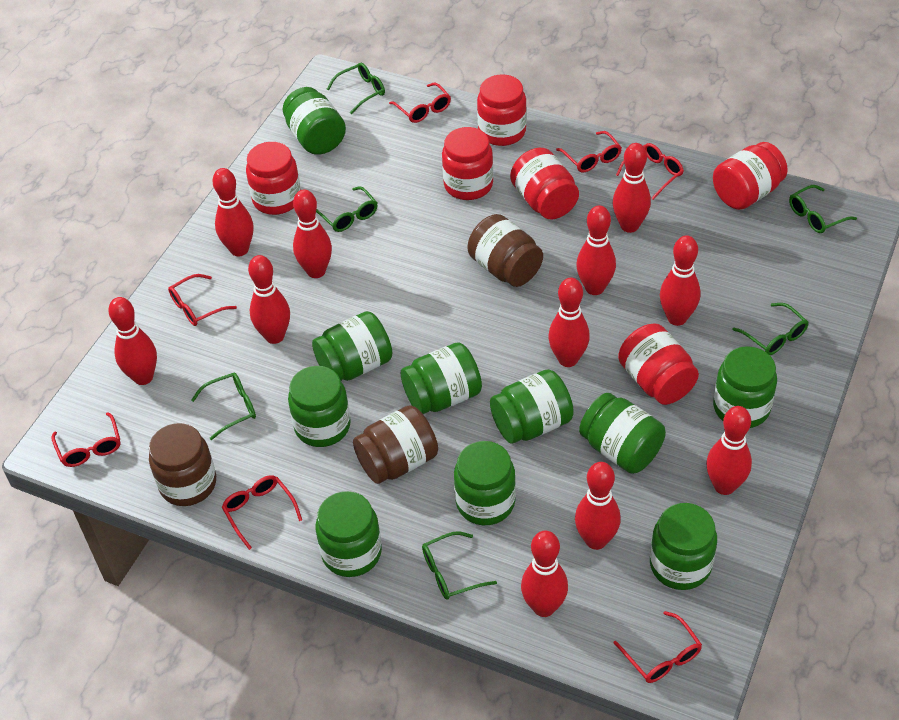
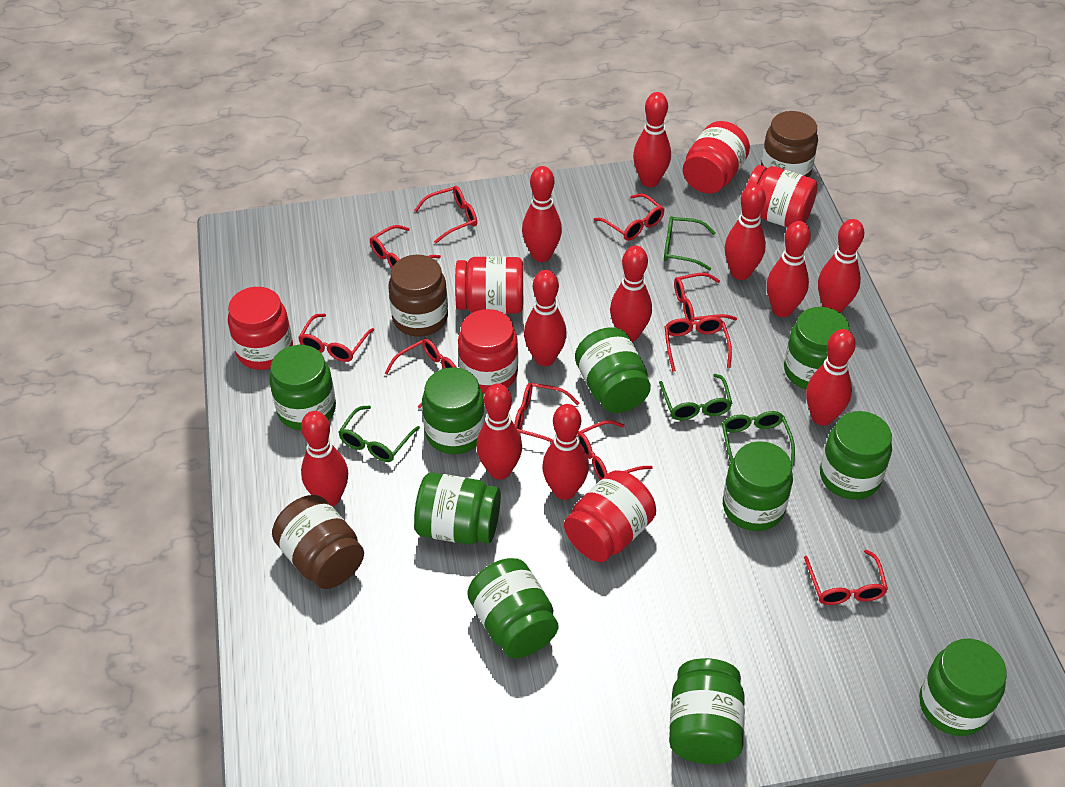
green glasses: [191,372,256,440] [316,186,378,232] [327,63,385,114] [422,531,497,600] [732,303,808,355] [789,185,857,233] = 6 -> [338,405,420,462] [659,374,732,420] [664,216,716,271] [722,411,795,466] = 4
red glasses: [51,412,120,467] [168,274,237,326] [222,475,302,550] [389,82,451,123] [556,131,622,172] [614,611,702,683] [616,143,684,200] = 7 -> [298,314,374,362] [370,225,441,268] [385,339,457,409] [414,186,477,244] [514,383,579,443] [578,420,653,480] [594,193,664,241] [665,317,732,372] [674,273,737,322] [804,550,888,605] = 10

